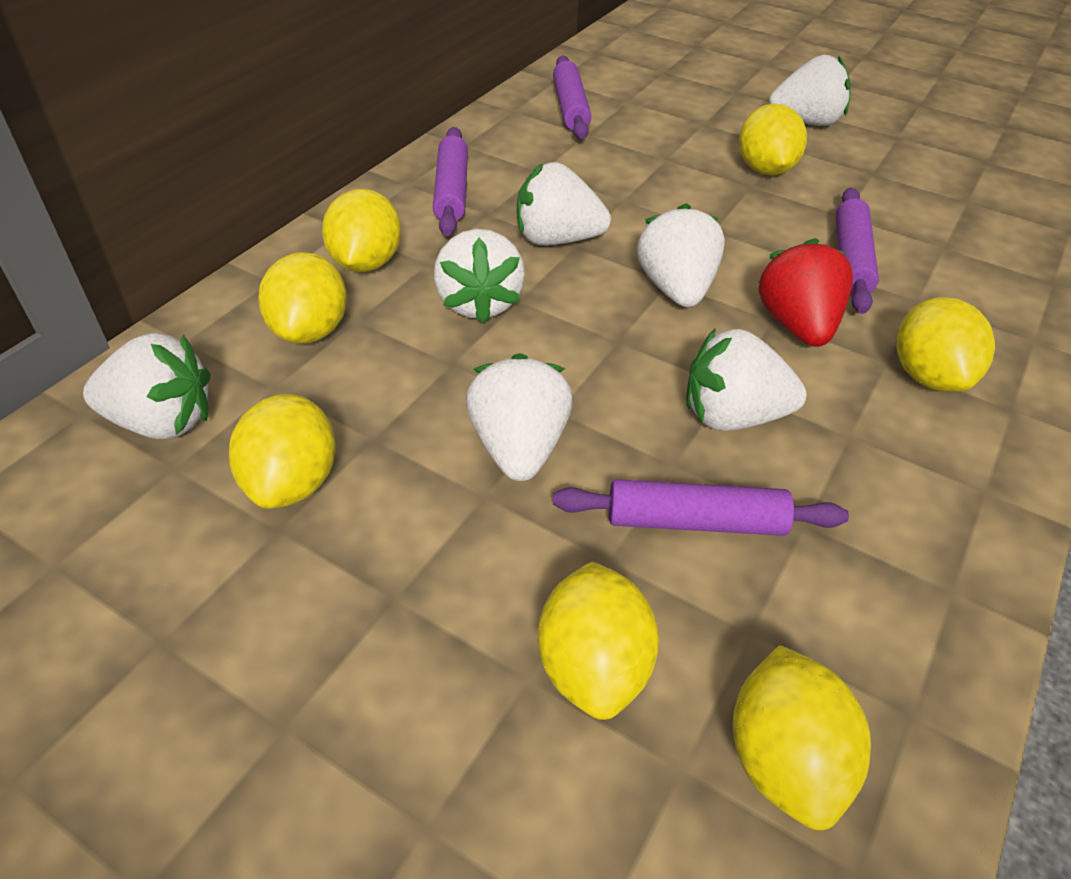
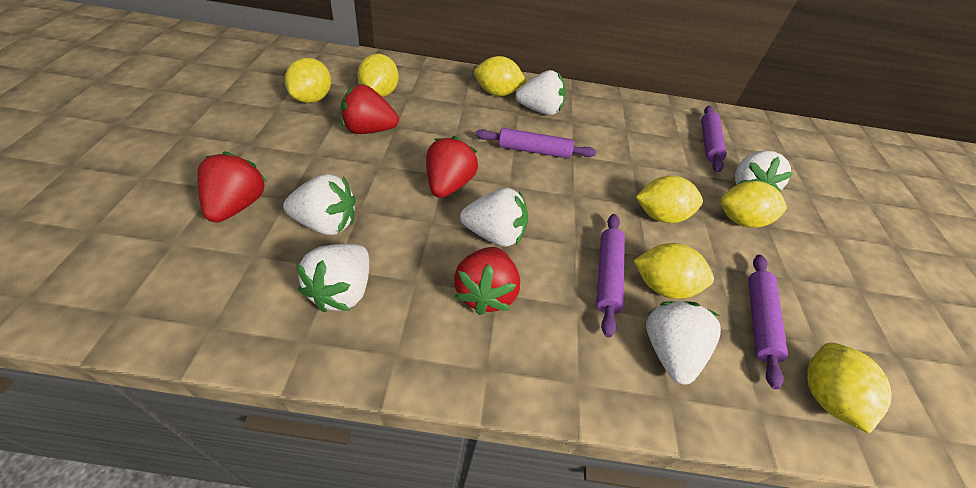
red strawberry: [758,238,853,347] = 1 -> [197,152,267,223] [341,84,399,134] [426,136,478,198] [454,247,520,315] = 4
white strawberry: [83,333,210,439] [434,229,525,323] [466,353,573,481] [517,162,611,246] [637,203,725,307] [686,328,807,431] [769,55,851,126] = 7 -> [283,174,356,235] [296,244,369,312] [460,188,528,246] [516,70,566,115] [646,301,721,384] [735,150,794,193] = 6

